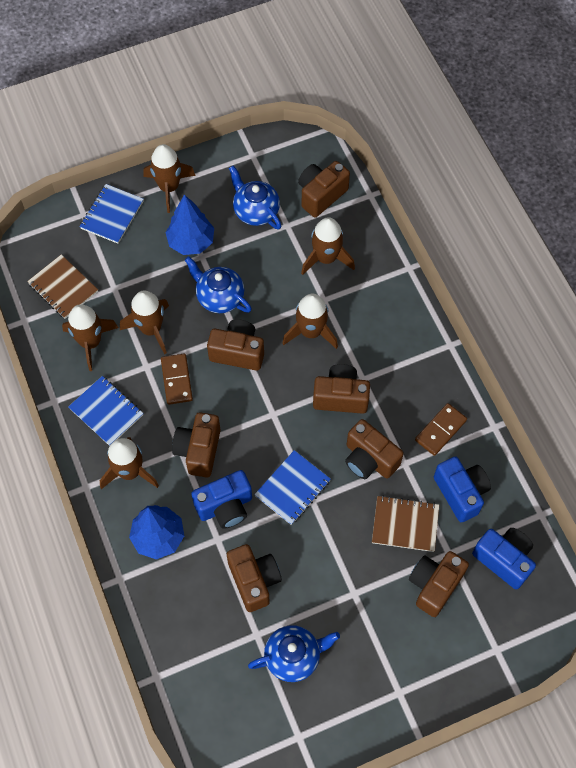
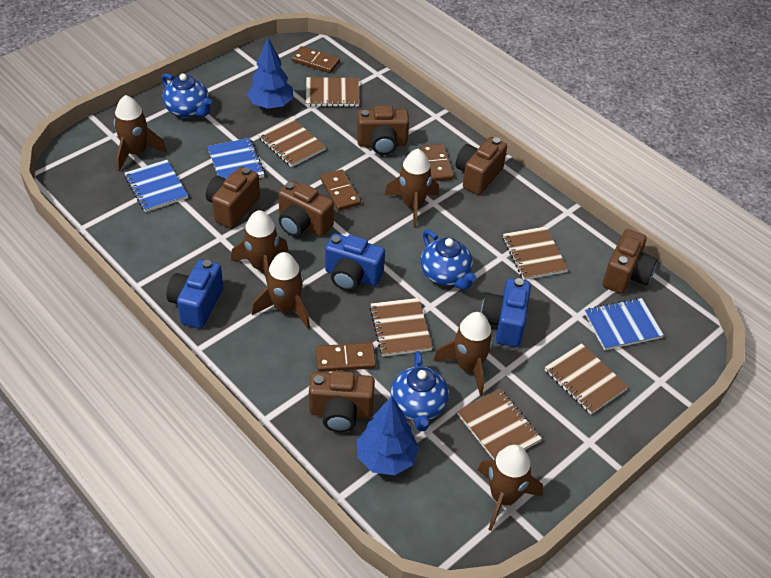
brown camera: [172,412,221,477] [207,319,264,371] [227,544,282,612] [298,161,350,217] [313,364,370,414] [345,419,404,479] [409,551,469,617] = 7 -> [206,167,260,229] [278,181,334,237] [309,371,375,432] [357,106,409,155] [455,137,507,195] [603,229,657,294] = 6
brown domino: [161,354,193,405] [415,403,467,456] = 2 -> [292,46,340,73] [316,343,376,372] [320,169,361,211] [421,144,454,181] = 4
brown notebook: [27,254,98,319] [372,496,439,552] = 2 -> [258,118,326,167] [306,77,359,107] [370,298,433,356] [457,389,542,460] [503,226,568,280] [545,343,629,414] = 6

